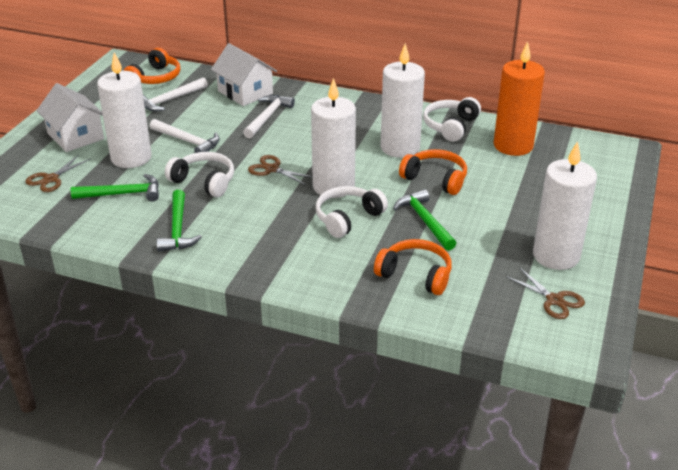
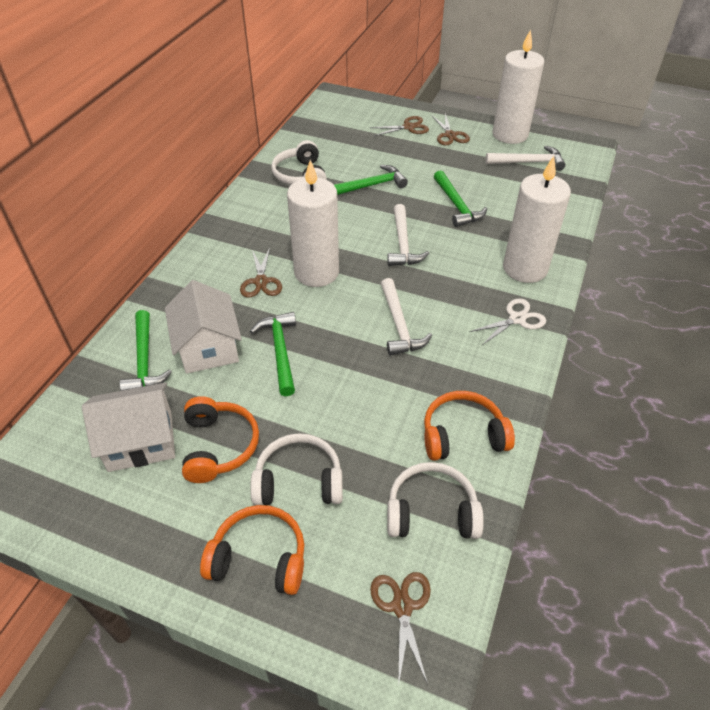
brown scissors: [25,155,90,192] [248,155,312,185] [506,268,585,319] = 3 -> [240,248,282,298] [369,116,429,136] [370,572,431,687] [432,113,470,145] = 4
green hammer: [71,174,159,202] [157,190,202,252] [393,189,456,251] = 3 -> [119,310,172,391] [250,312,296,396] [334,165,408,195] [434,170,487,227] = 4
orange candle: [494,41,545,156] = 1 -> none = 0
white candle: [97,52,152,168] [311,78,356,198] [380,43,425,158] [533,141,597,270] = 4 -> [287,160,339,287] [492,29,544,144] [503,156,571,283] = 3
white scissors: none = 0 -> [469,298,546,345] = 1

